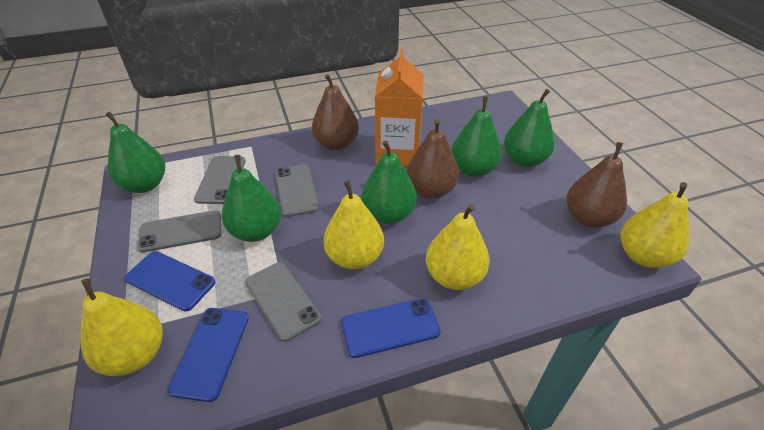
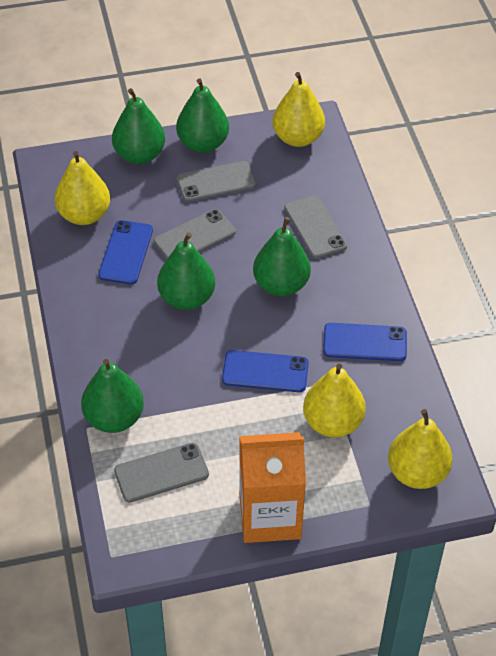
brown pear: [312,74,359,150] [407,119,459,199] [567,142,627,228] = 3 -> none = 0

